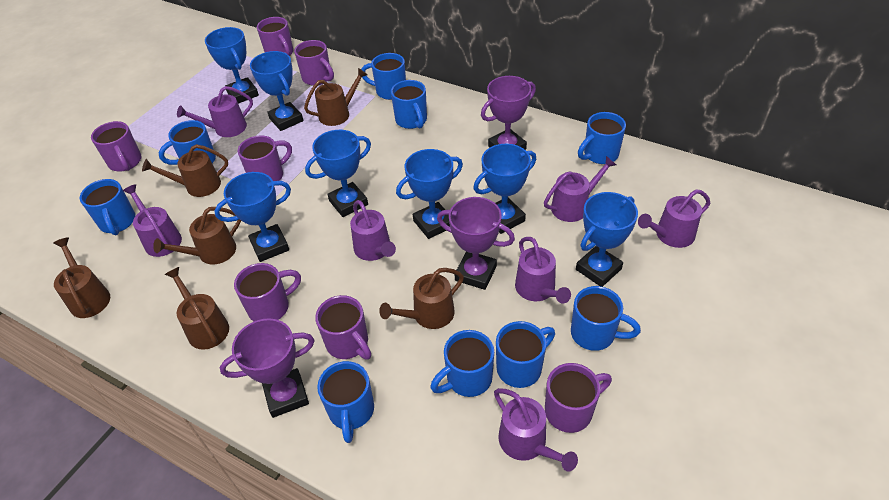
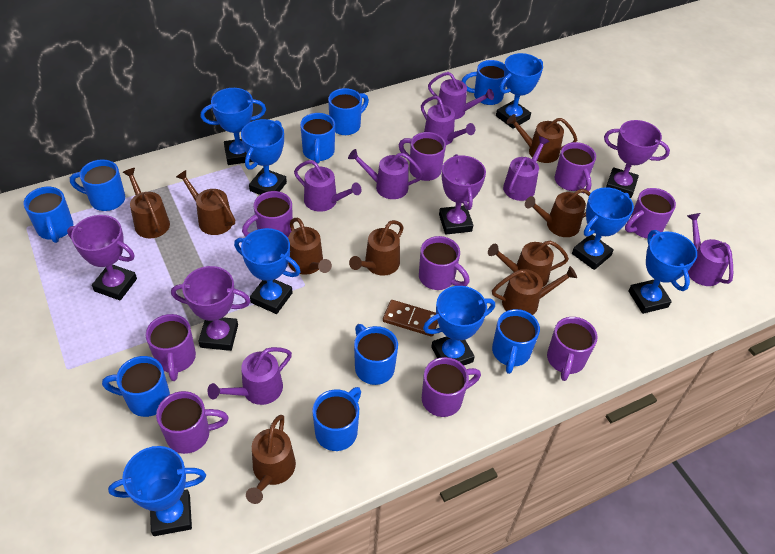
blue trophy: [205,27,259,104] [214,172,291,262] [250,51,304,131] [305,130,371,217] [396,149,463,239] [473,144,536,234] [576,192,638,287] = 7 -> [108,446,206,536] [201,88,266,165] [234,228,301,314] [241,119,287,195] [423,286,495,365] [496,53,543,129] [572,187,634,270] [628,230,697,314] = 8
brown domino: none = 0 -> [383,300,438,337] = 1
brown watering can: [53,237,110,318] [142,144,228,197] [153,207,241,265] [165,267,229,350] [304,68,368,126] [379,268,464,329] = 6 -> [123,168,170,238] [176,170,235,235] [246,415,296,504] [288,218,332,275] [349,220,404,276] [488,240,569,288] [492,266,577,315] [507,114,577,163] [525,189,591,237] = 9
purple mug: [91,121,142,172] [234,263,301,321] [238,135,292,181] [257,17,293,56] [294,40,334,85] [315,295,371,359] [545,363,612,433] = 7 -> [146,314,196,381] [156,391,229,454] [242,191,293,238] [399,132,446,181] [419,236,470,290] [422,357,481,417] [547,317,597,381] [555,142,596,193] [625,188,676,238] = 9
purple trophy: [220,318,315,418] [437,197,515,290] [481,76,536,150] = 3 -> [67,215,137,300] [171,266,250,351] [439,154,486,235] [604,120,670,198] = 4

